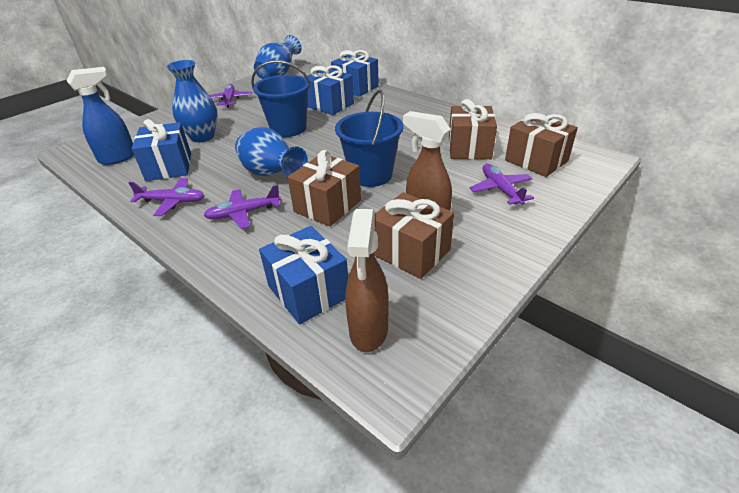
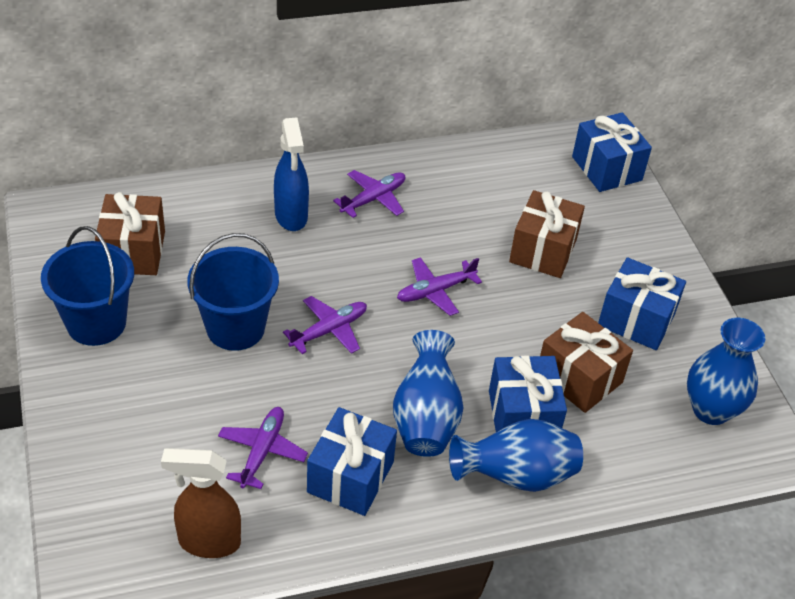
brown gift: [288,150,361,227] [374,192,454,279] [449,99,497,159] [505,113,578,177] = 4 -> [95,192,165,275] [509,190,585,278] [540,312,633,413] = 3
brown spray bottle: [345,209,389,352] [403,111,452,210] = 2 -> [161,448,241,558] = 1

